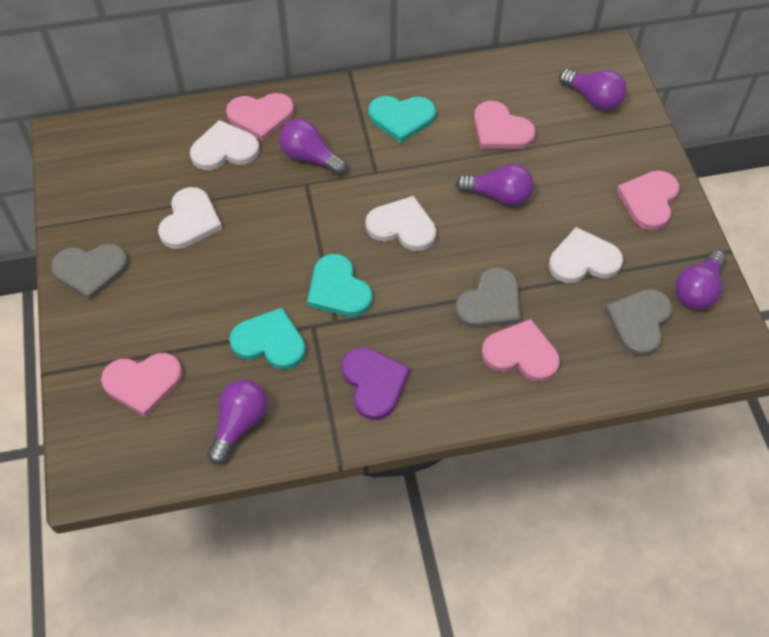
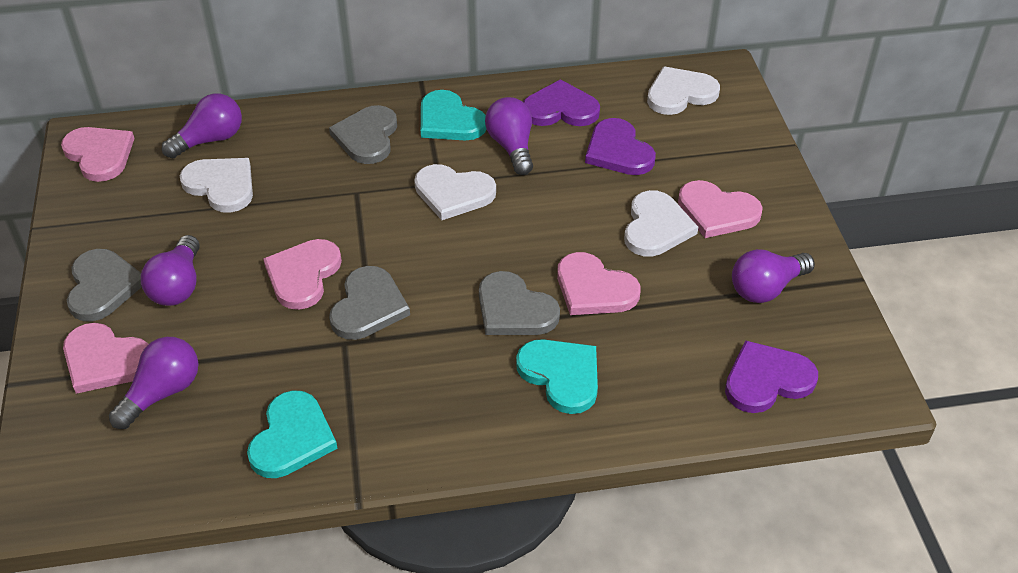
grey heart: [51,244,128,301] [455,267,520,328] [604,289,672,357] = 3 -> [67,249,142,321] [329,105,397,164] [329,266,410,340] [479,271,560,335] = 4
purple heart: [341,347,410,420] = 1 -> [523,79,600,126] [585,118,656,175] [725,340,818,413] = 3

